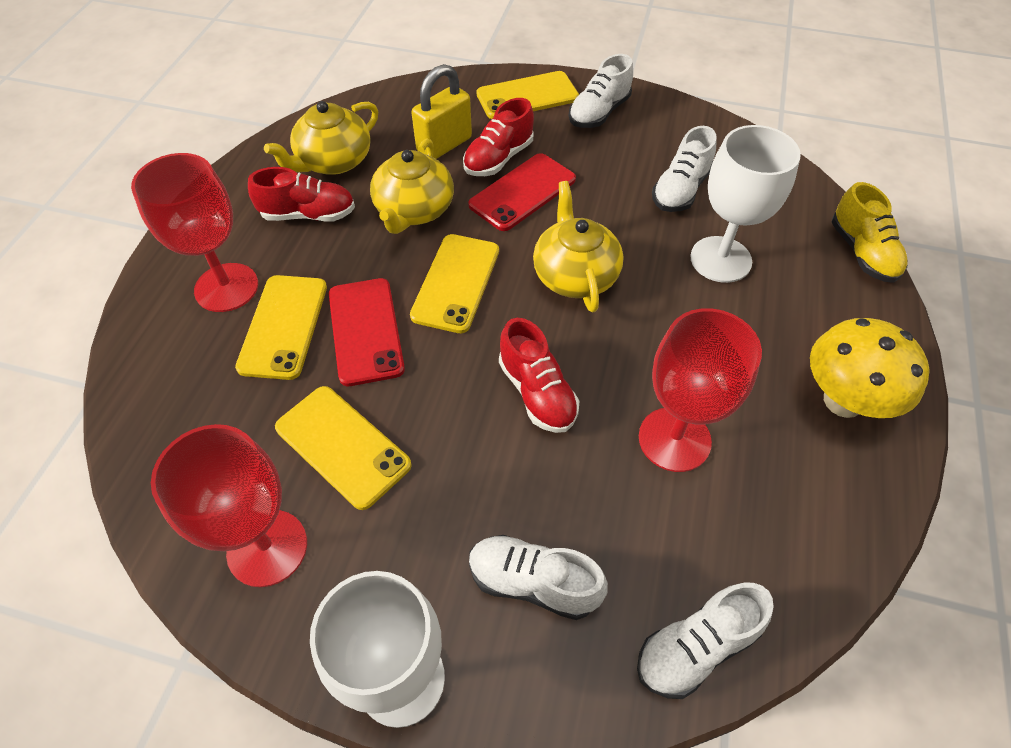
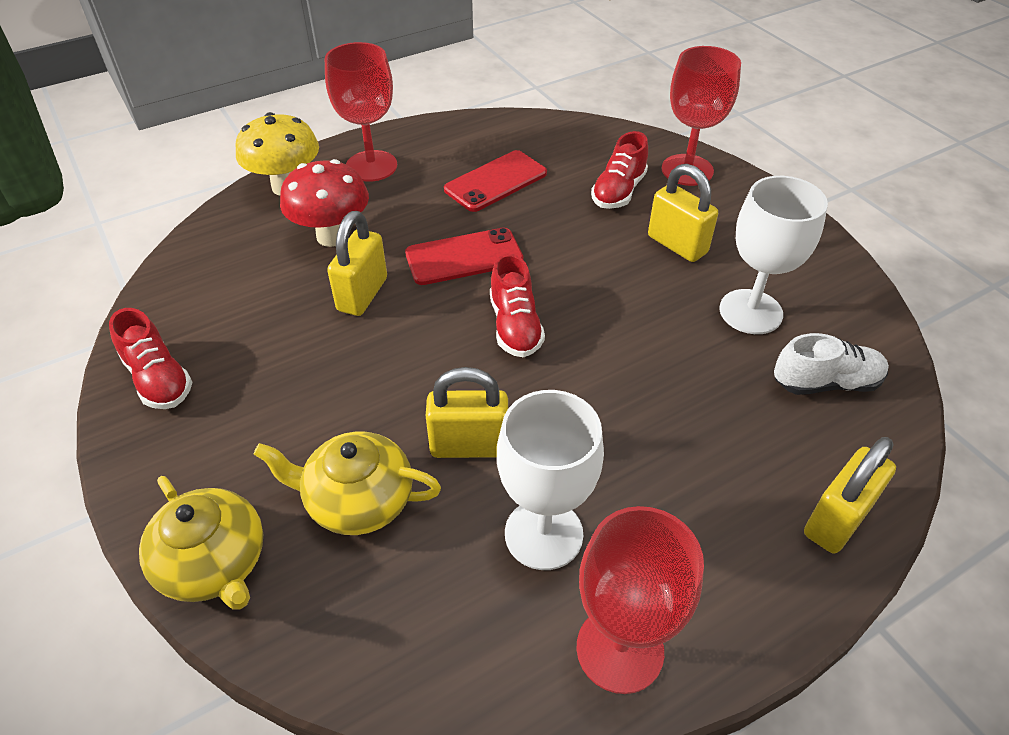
red mushroom: none = 0 -> [280,159,369,247] = 1
white shoe: [469,535,608,620] [569,54,633,128] [637,583,774,699] [652,126,717,212] = 4 -> [774,333,889,395] = 1
yellow padlock: [411,64,472,159] = 1 -> [327,211,387,316] [426,367,508,458] [648,164,718,262] [804,437,896,554] = 4
yellow phone: [235,275,327,380] [275,386,412,510] [410,234,499,333] [476,71,579,119] = 4 -> none = 0
yellow shoe: [831,182,908,283] = 1 -> none = 0
yellow teapot: [264,101,378,175] [370,138,454,234] [533,181,624,312] = 3 -> [139,476,263,610] [253,431,441,535] = 2

